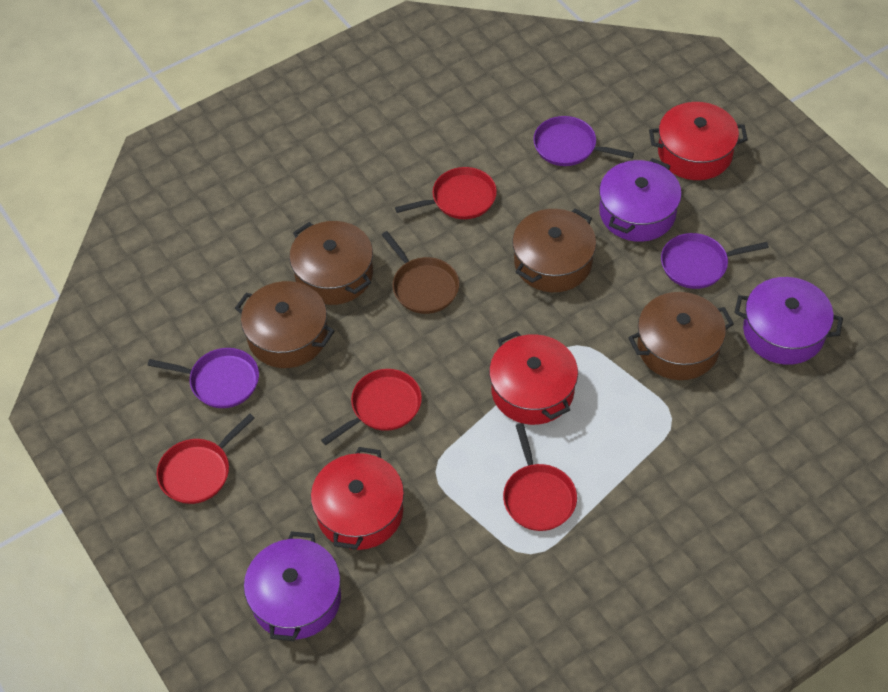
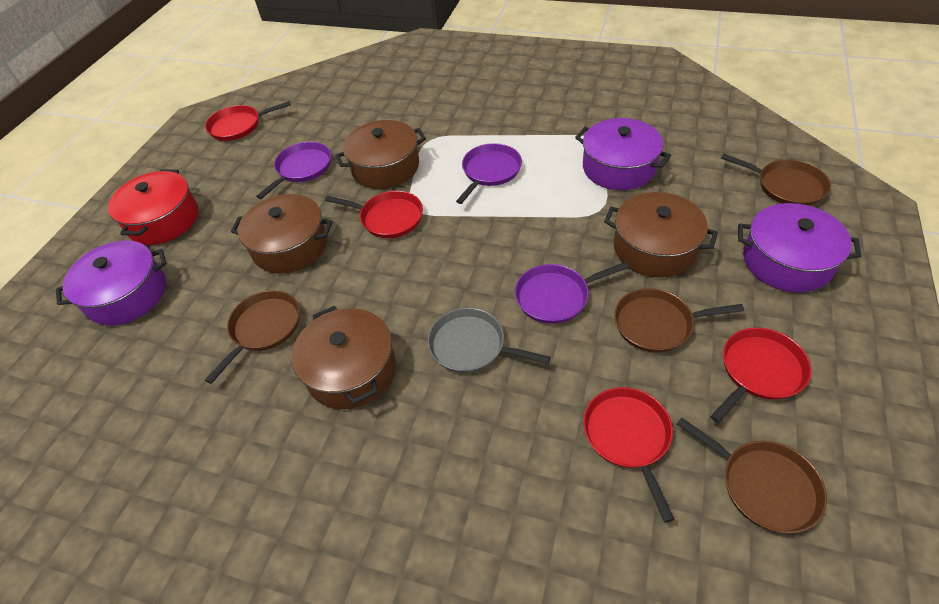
brown pan: [382,231,459,314] = 1 -> [205,290,300,384] [614,288,744,353] [677,417,827,533] [721,153,831,206] = 4
grey pan: none = 0 -> [428,308,551,373] = 1
red pot: [311,447,404,550] [489,331,578,425] [649,102,748,180] = 3 -> [108,170,198,245] = 1

